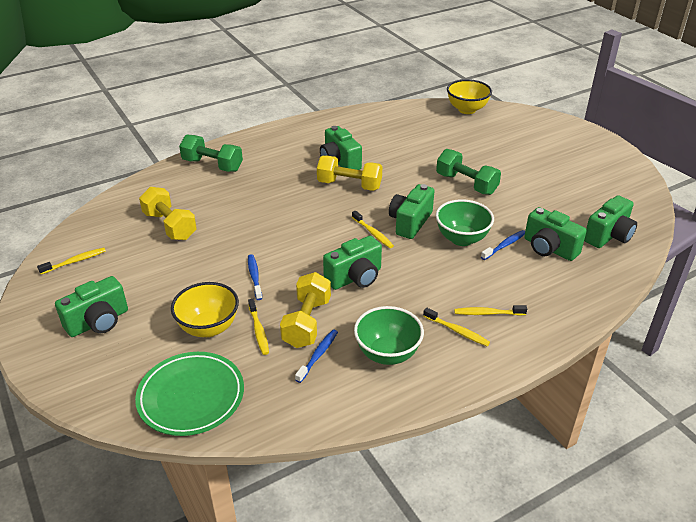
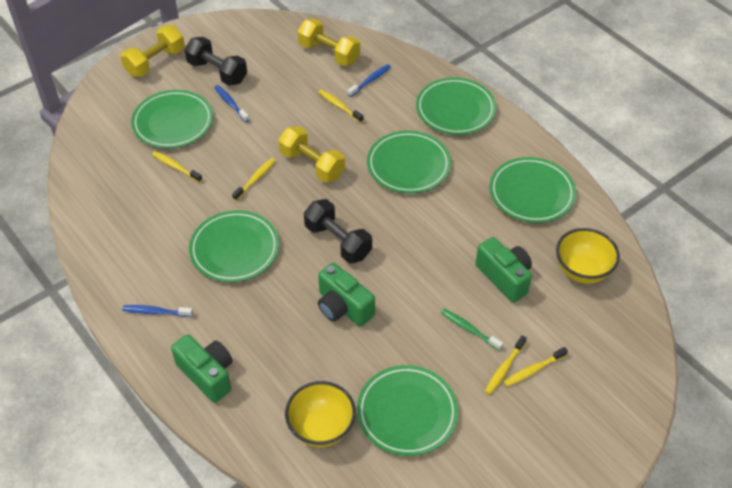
black dumbbell: none = 0 -> [184,37,247,86] [304,199,372,263] = 2
green bowl: [354,306,424,365] [436,199,494,246] = 2 -> none = 0
green camera: [55,276,128,337] [320,126,362,170] [323,236,382,290] [389,184,434,239] [524,207,587,261] [584,195,637,248] = 6 -> [171,334,233,403] [318,263,375,327] [475,237,532,303] = 3
green dumbbell: [179,135,243,172] [436,149,501,195] = 2 -> none = 0
green plate: [135,352,244,436] = 1 -> [131,90,213,148] [189,210,279,282] [357,365,458,456] [367,131,451,193] [416,78,496,135] [490,157,576,223] = 6
green toothbrush: none = 0 -> [441,309,503,351] = 1

